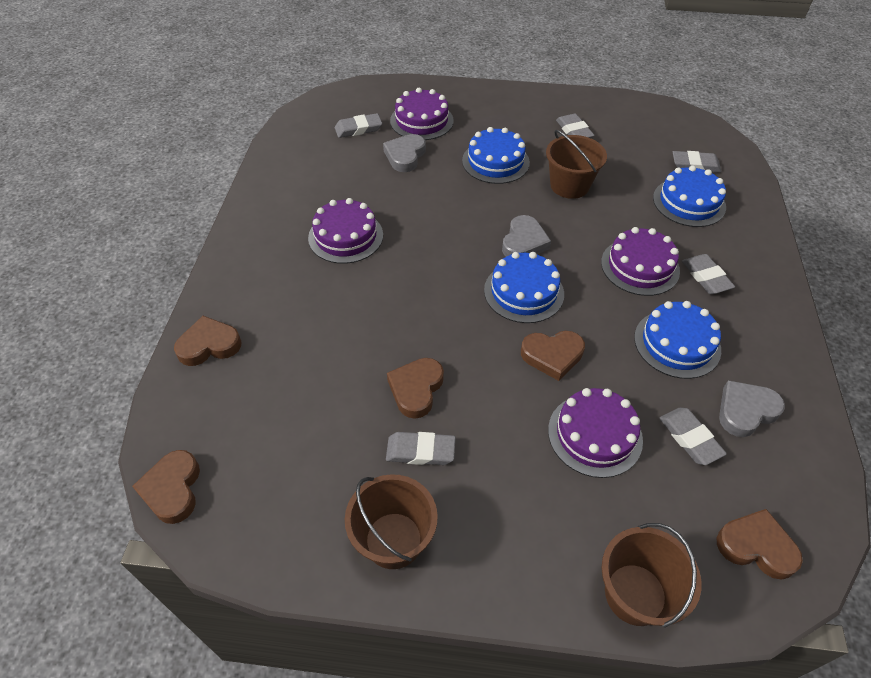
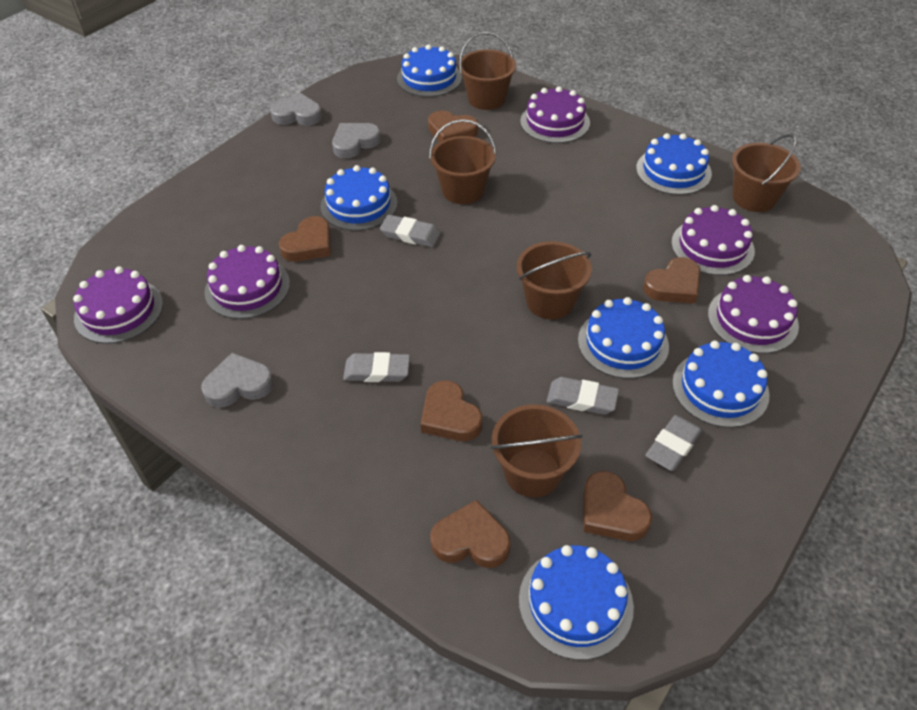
blue cake: [462,127,530,184] [484,252,564,323] [634,301,721,379] [653,165,726,227] = 4 -> [320,165,398,231] [397,44,462,97] [519,545,634,660] [578,297,669,379] [636,133,712,195] [672,341,770,428] = 6
brown bucket: [345,474,438,569] [546,130,607,199] [602,523,701,628] = 3 -> [429,119,497,204] [459,32,516,110] [491,404,583,498] [517,241,592,319] [732,134,801,212] = 5
brown heart: [132,450,200,524] [174,316,241,366] [387,358,444,419] [521,331,585,381] [717,509,803,580] = 5 -> [279,216,331,262] [421,380,482,441] [428,111,478,142] [431,500,510,568] [584,471,652,541] [643,257,700,304] = 6
grey eraser: [335,113,382,138] [386,432,456,465] [556,113,595,138] [659,408,727,465] [673,151,721,173] [682,254,735,294] = 6 -> [343,352,410,382] [380,215,440,247] [547,377,619,415] [645,415,703,471] = 4
purple cake: [308,198,383,264] [390,88,454,140] [548,388,643,478] [601,227,680,296] = 4 -> [73,267,163,344] [204,245,290,319] [520,86,590,143] [671,205,755,275] [708,275,799,354] = 5

